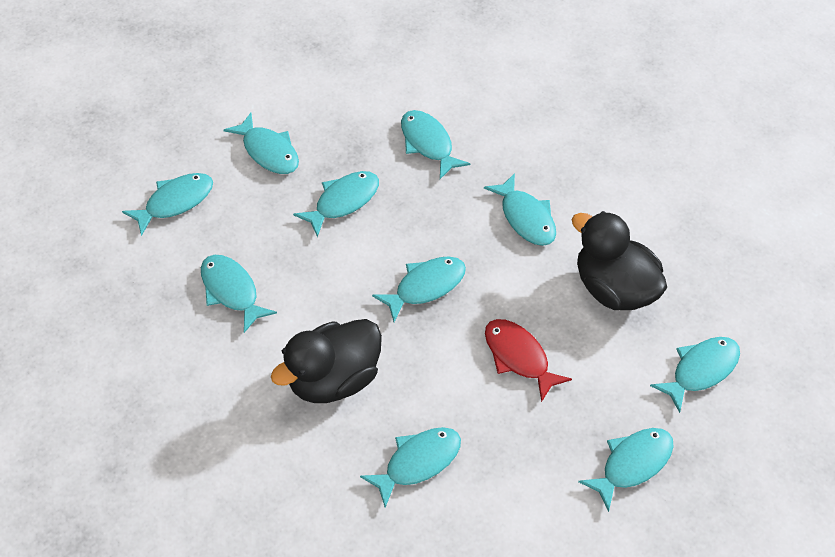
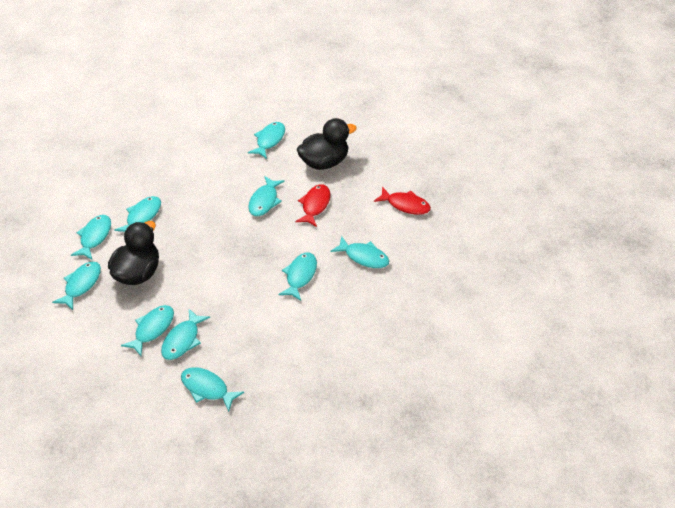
red fish: [485,319,572,402] = 1 -> [295,184,330,227] [374,187,431,215] = 2

